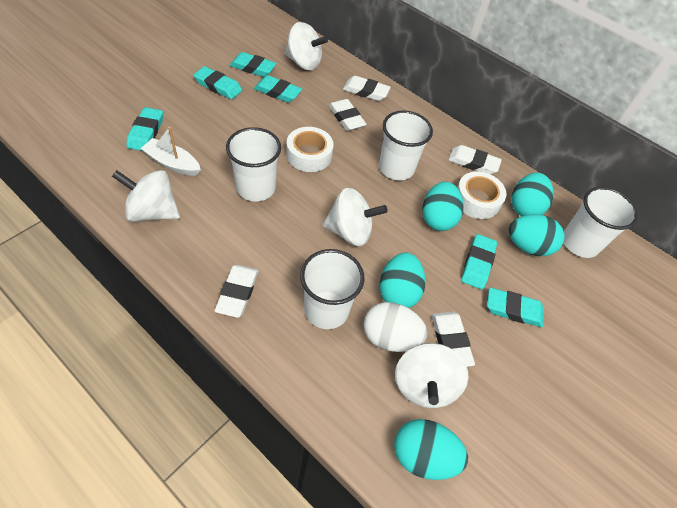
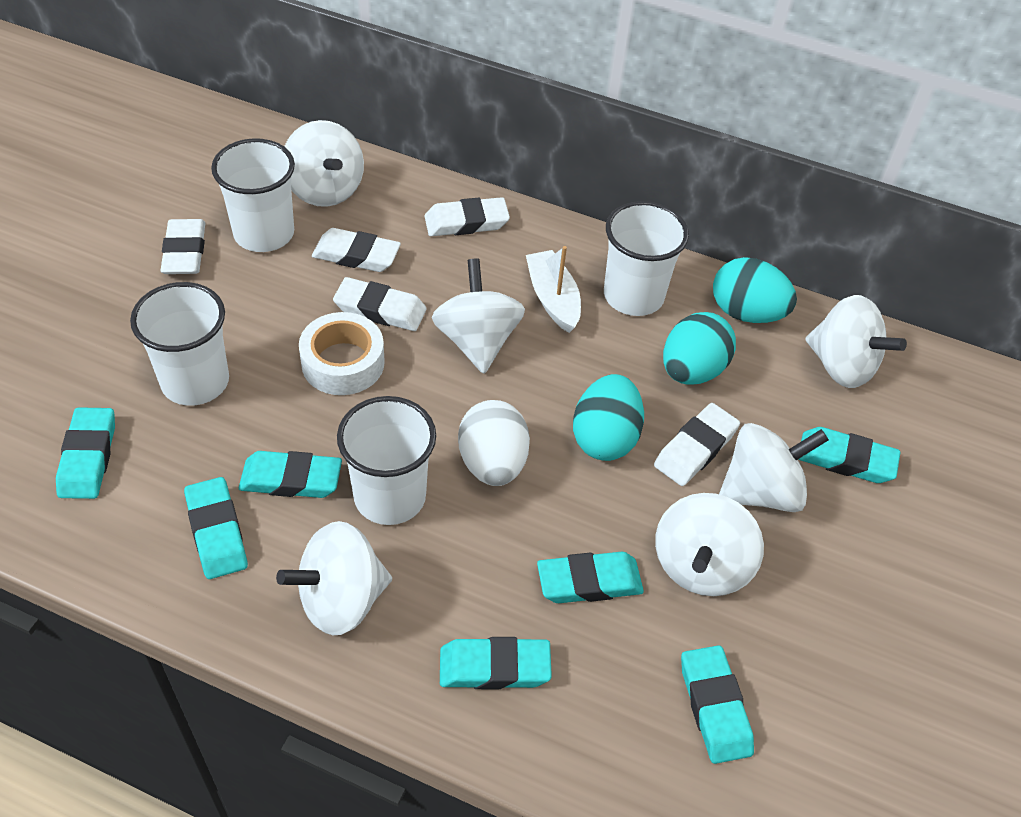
turquoise egg: [379,253,425,308] [394,419,468,480] [422,181,464,231] [509,214,565,256] [511,173,554,216] = 5 -> [573,374,644,461] [663,312,736,385] [713,257,797,323] = 3
turquoise eraser: [127,107,163,151] [193,66,242,99] [229,52,277,77] [254,75,302,103] [461,234,497,289] [487,288,544,327] = 6 -> [56,407,115,499] [184,477,248,579] [239,451,342,498] [440,637,552,689] [537,552,644,603] [681,645,754,764] [799,427,901,483] = 7
white spinning top: [112,170,180,222] [284,22,328,70] [322,188,388,246] [395,343,468,408] = 4 -> [276,521,392,635] [284,120,364,207] [432,259,525,374] [655,493,764,596] [719,423,829,512] [805,295,907,388] = 6
white tape: [286,127,334,172] [457,172,507,219] = 2 -> [299,312,385,395] = 1

